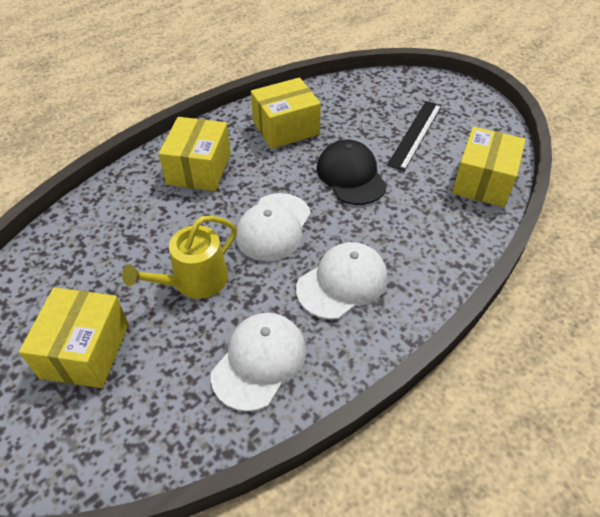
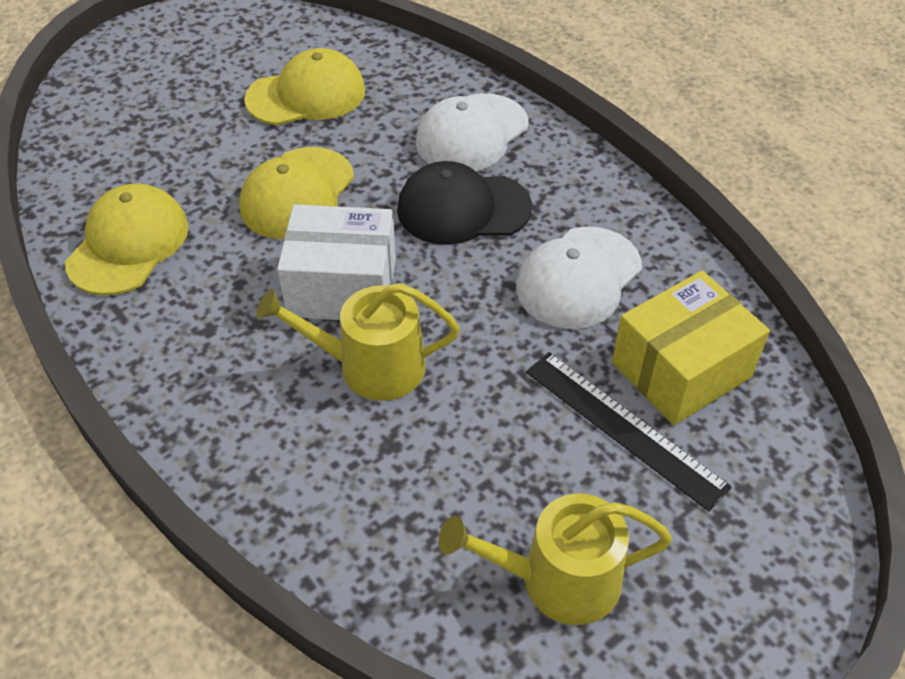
white box: none = 0 -> [277,204,396,320] = 1
white cap: [211,313,306,412] [236,193,311,261] [296,242,388,320] = 3 -> [416,93,529,171] [516,227,642,329] = 2
yellow box: [19,287,129,388] [159,117,231,191] [251,77,321,149] [452,126,526,207] = 4 -> [612,271,770,425] = 1
yellow cap: none = 0 -> [65,184,189,295] [239,147,354,239] [244,48,366,125] = 3
yellow watering can: [122,216,237,299] = 1 -> [256,283,460,401] [439,494,672,625] = 2

